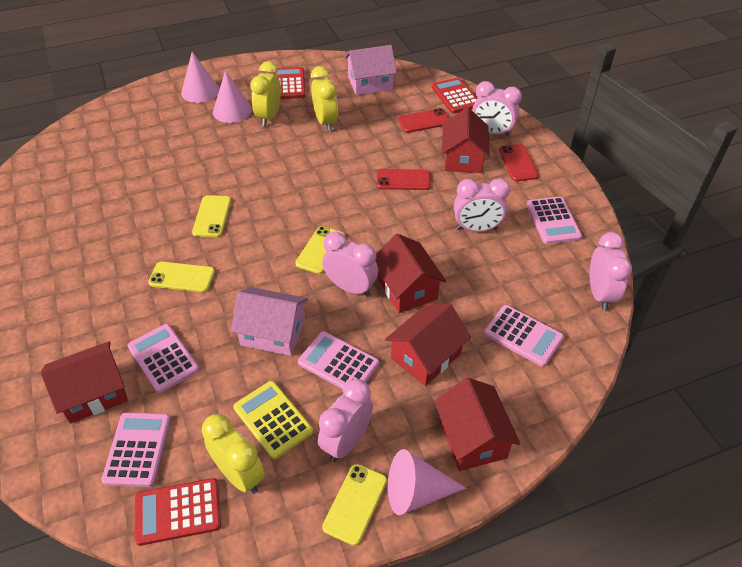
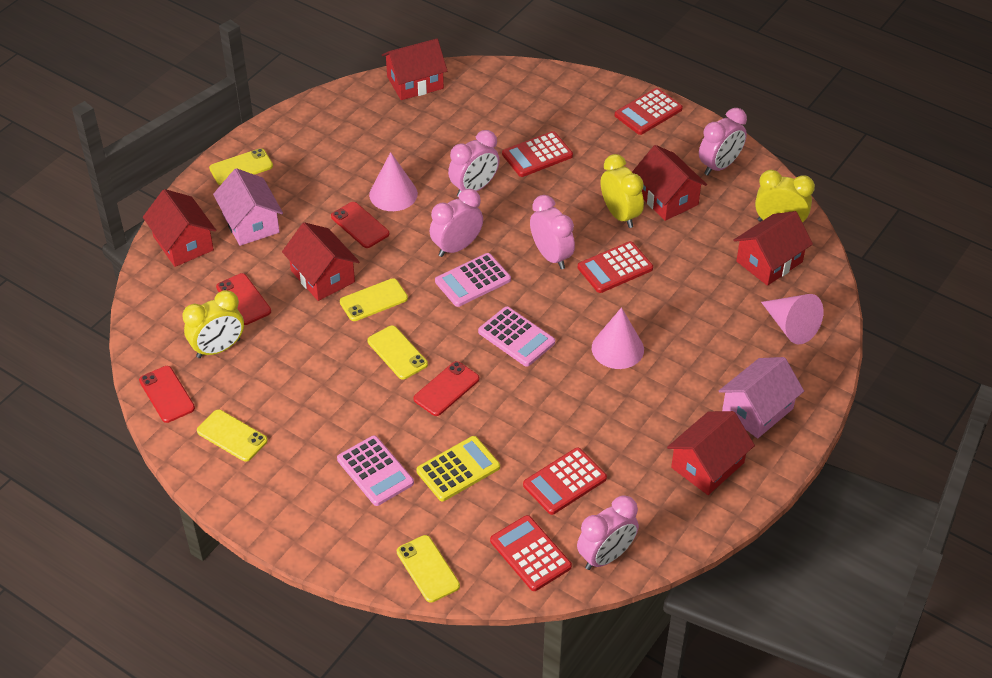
pink calculator: [101,412,170,487] [128,324,199,393] [298,331,379,389] [484,305,564,367] [526,197,582,244] = 5 -> [337,435,414,506] [435,253,511,307] [478,306,555,367] = 3
red calculator: [134,478,221,546] [272,67,306,99] [432,77,477,114] = 3 -> [490,515,572,591] [502,131,573,177] [523,448,607,515] [578,241,653,293] [615,88,683,135] = 5
red house: [40,341,128,424] [375,234,446,313] [385,304,471,386] [434,378,520,471] [442,108,490,173] = 5 -> [143,189,216,267] [282,222,359,301] [382,38,447,100] [632,145,707,221] [667,411,755,495] [733,211,813,286] = 6
red phone: [377,169,431,190] [398,108,449,133] [499,144,539,181] = 3 -> [139,366,195,423] [216,273,271,325] [331,202,389,248] [413,361,479,416] = 4
yellow phone: [148,262,215,292] [192,195,231,237] [295,226,345,274] [322,464,387,546] = 4 -> [197,410,268,462] [209,148,273,185] [340,278,408,321] [367,325,428,379] [397,535,460,603] = 5

